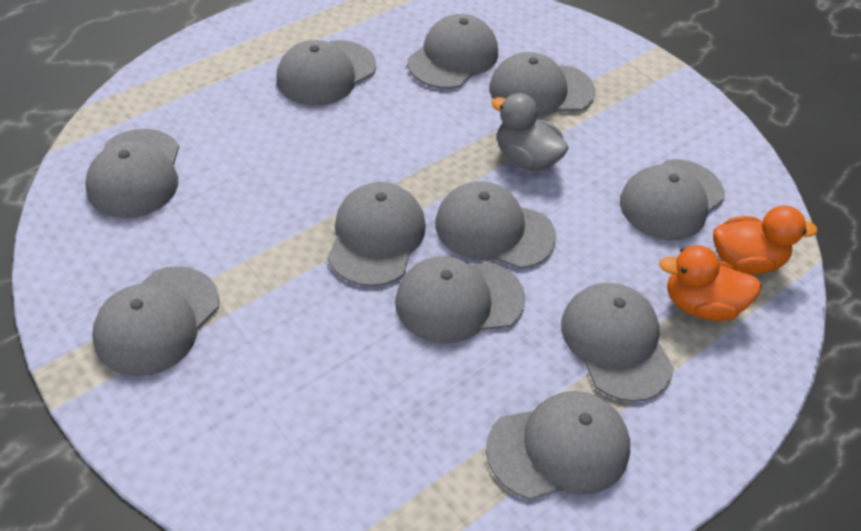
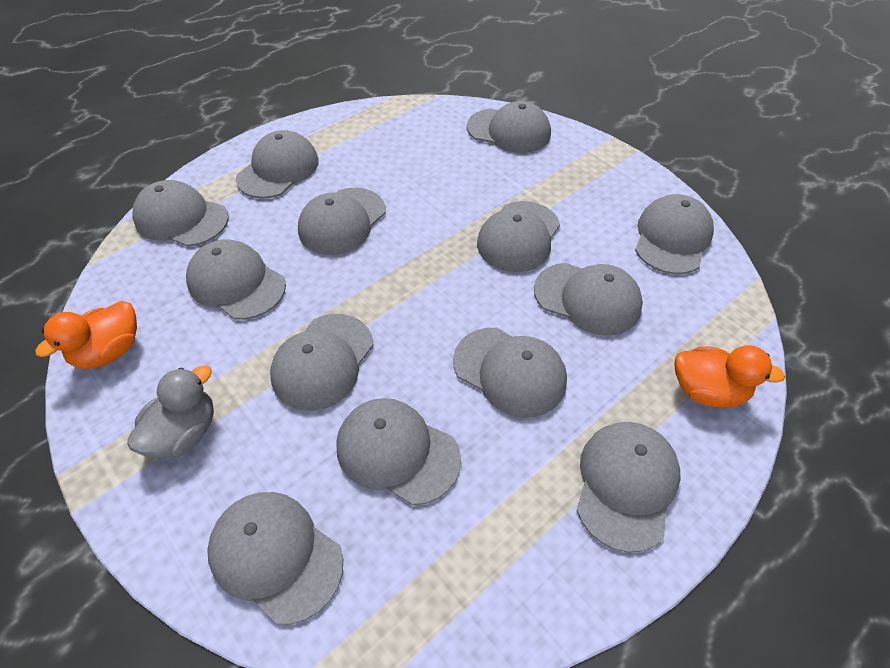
grey cap: [85,129,179,218] [92,266,219,376] [276,40,376,106] [327,182,426,287] [395,256,526,344] [407,14,498,89] [435,181,556,269] [486,391,630,500] [489,52,595,117] [561,283,674,402] [620,159,725,240] = 11 -> [132,180,229,247] [186,239,286,320] [207,492,343,624] [236,130,319,199] [270,314,373,411] [298,188,386,255] [336,398,461,505] [453,328,567,418] [467,101,551,153] [477,201,560,272] [534,263,643,335] [577,422,680,553] [635,194,714,274] = 13

